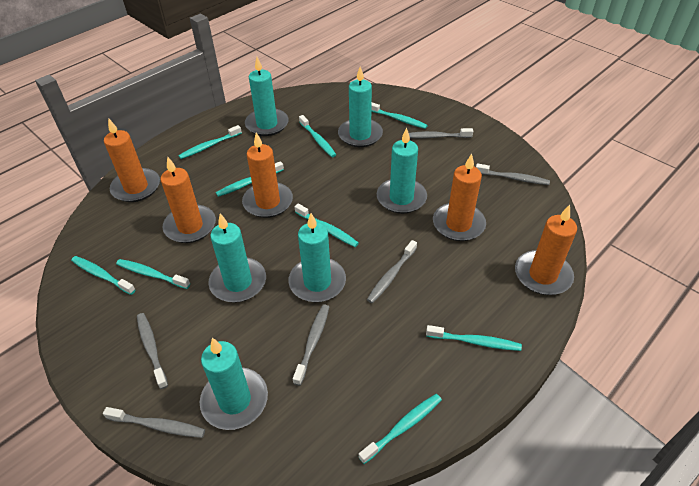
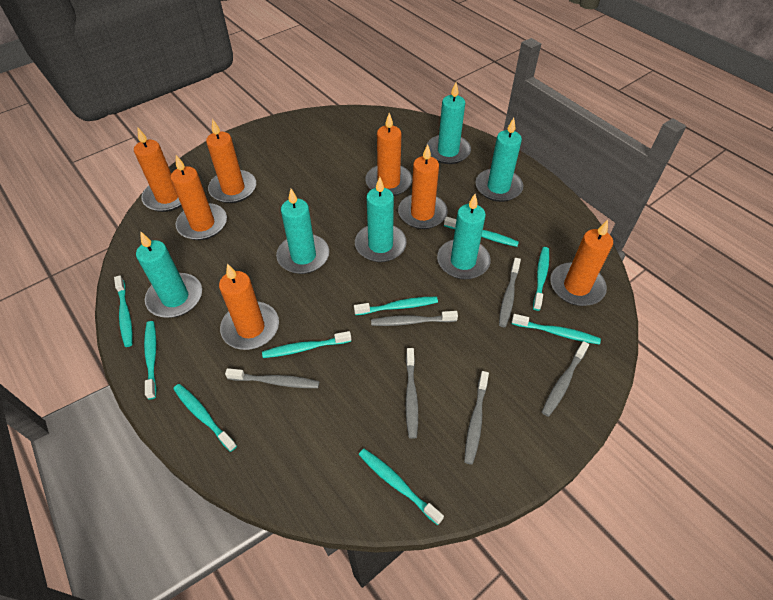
orange candle: [104,118,160,202] [161,156,216,243] [242,132,293,218] [433,154,486,241] [515,205,577,295] = 5 -> [134,128,182,212] [170,155,227,240] [206,119,256,203] [219,264,279,350] [365,113,413,196] [398,144,448,229] [550,220,613,306] = 7

